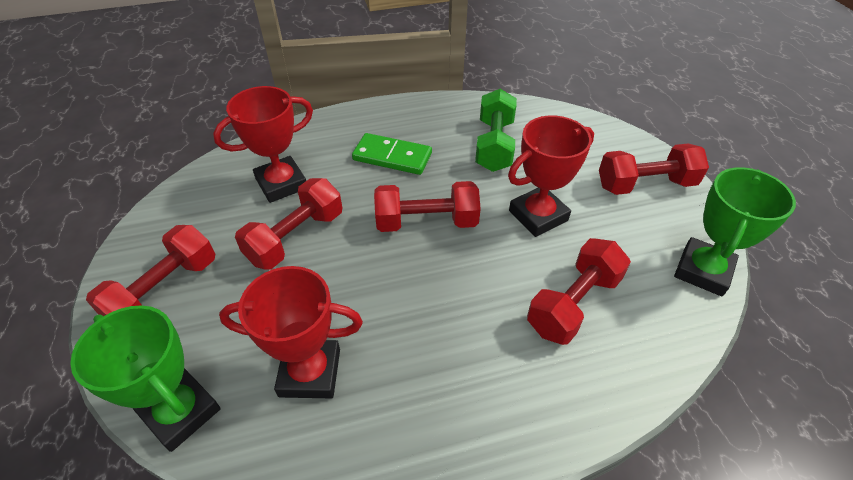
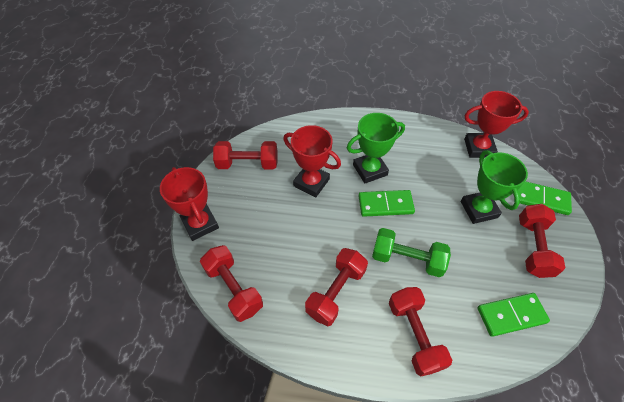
green domino: [352,133,432,175] = 1 -> [359,190,415,217] [477,293,550,337] [518,181,572,215] = 3

